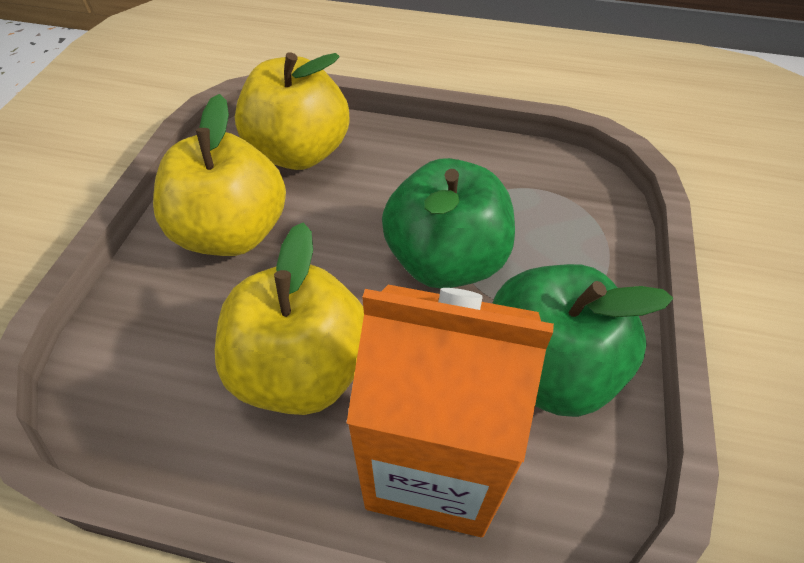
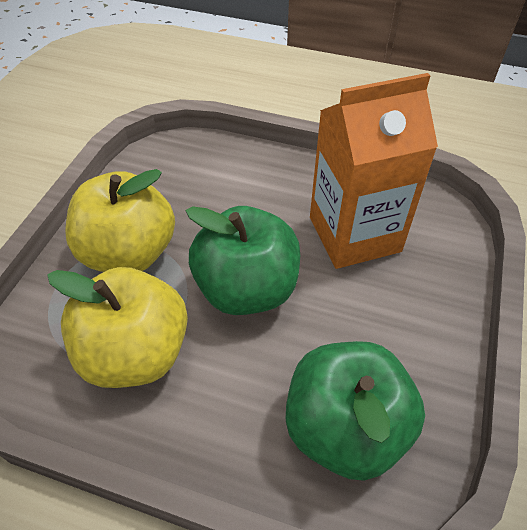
yellow apple: [153,94,286,256] [215,223,364,415] [235,52,349,170] = 3 -> [47,267,188,388] [65,169,175,272] = 2

